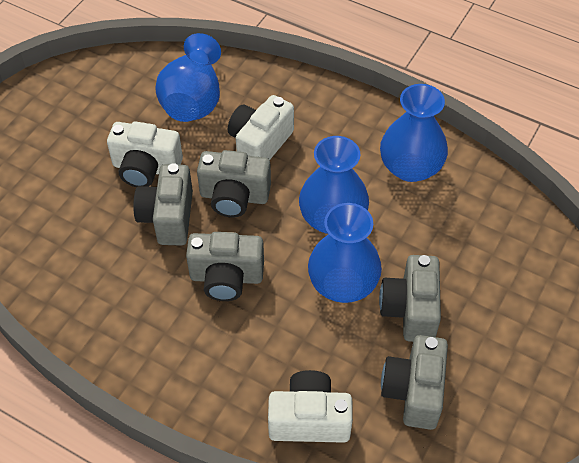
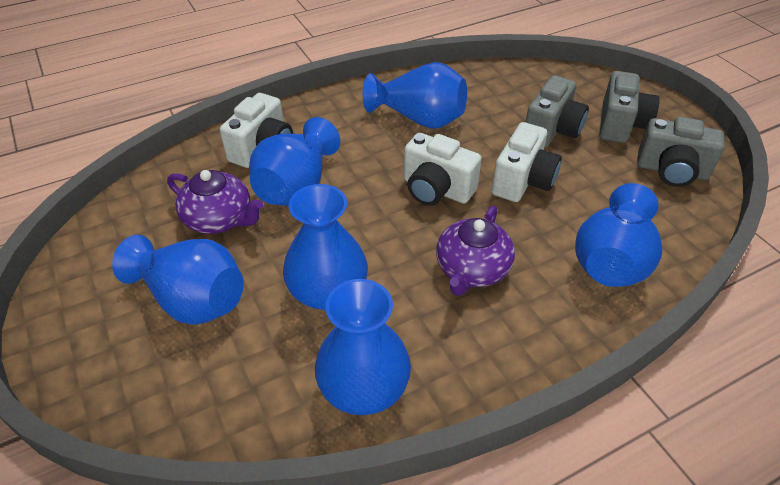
blue vase: [155,33,221,122] [299,136,369,234] [308,203,382,303] [380,84,448,182] = 4 -> [112,235,244,325] [249,117,340,206] [283,184,368,310] [315,279,411,415] [363,62,467,129] [575,183,663,287] = 6
grey camera: [133,163,193,246] [186,232,264,301] [197,150,271,218] [379,255,441,342] [381,335,448,430] = 5 -> [526,75,589,147] [599,71,660,143] [637,117,725,187] = 3
purple teapot: none = 0 -> [167,170,263,234] [436,206,515,296] = 2

